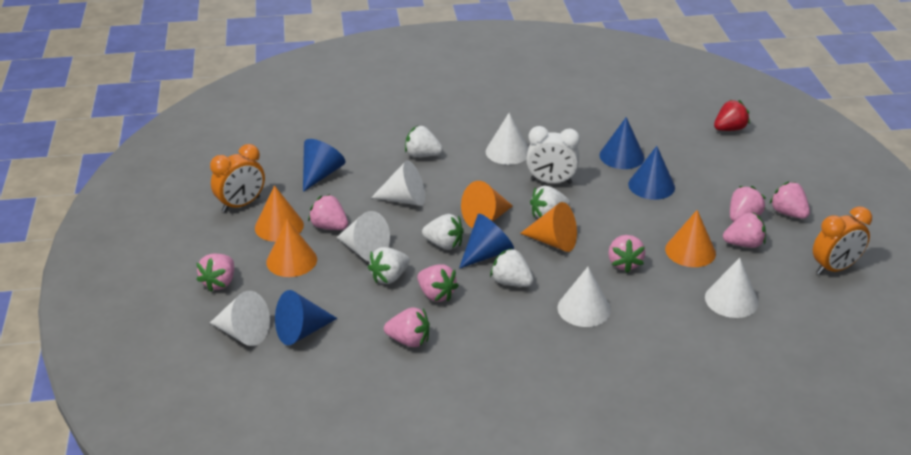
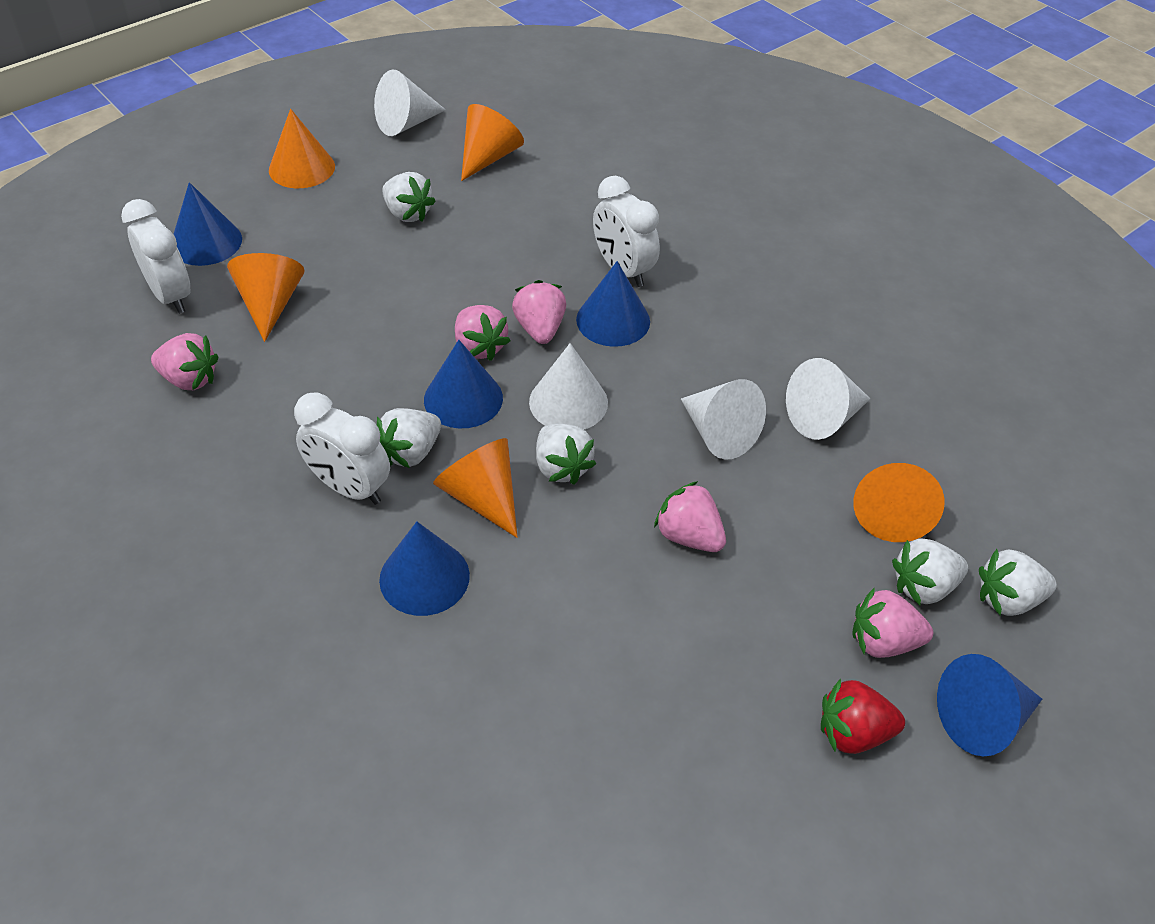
orange clock: [210,144,265,212] [813,207,872,275] = 2 -> none = 0
pink strawberry: [197,254,234,292] [308,194,348,230] [384,307,430,347] [417,265,459,302] [608,235,645,273] [723,212,766,248] [730,186,766,222] [770,181,810,219] = 8 -> [151,333,219,390] [455,305,510,361] [512,280,566,344] [654,481,726,552] [852,587,933,658] = 5
white clock: [526,126,580,184] = 1 -> [121,199,191,314] [294,392,390,505] [593,176,660,287] = 3
white cone: [210,291,270,346] [336,211,390,261] [371,160,425,206] [486,113,528,165] [557,267,611,327] [705,258,758,318] = 6 -> [374,70,446,136] [529,343,608,430] [681,379,766,460] [786,358,870,440] = 4

